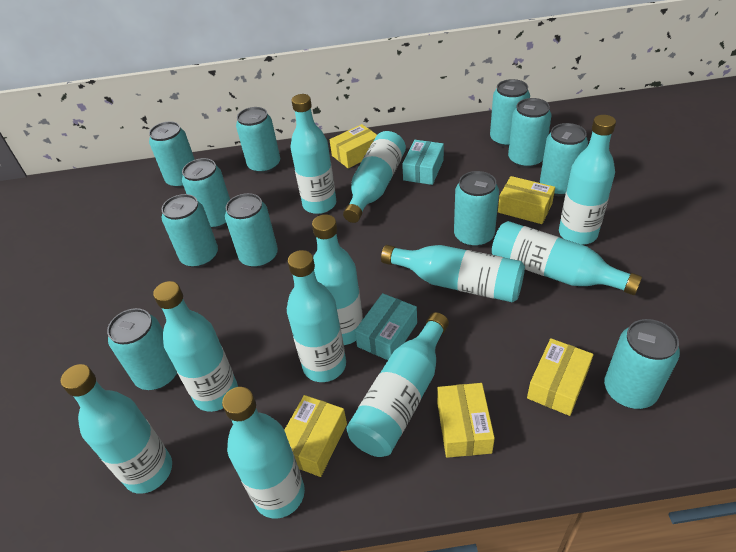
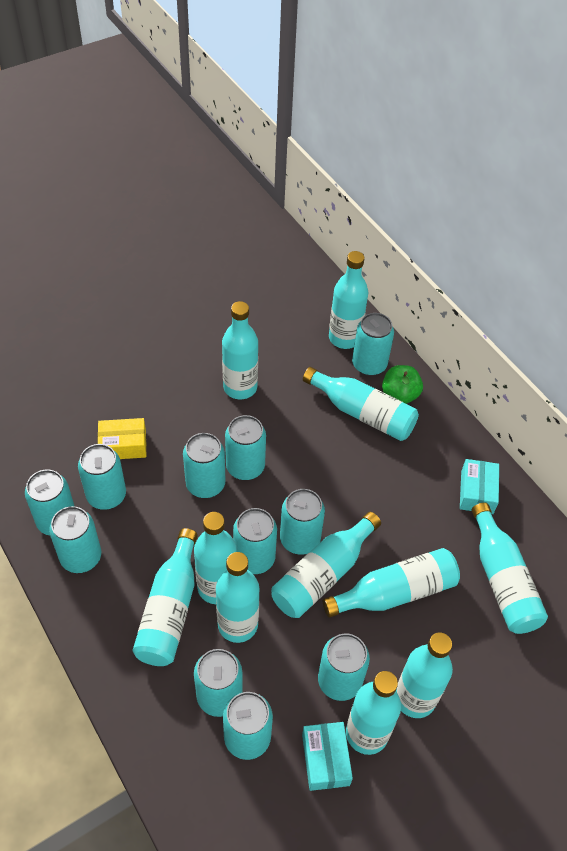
green apple: none = 0 -> [382,365,423,404] = 1
yellow box: [285,395,347,477] [330,124,377,168] [437,383,495,458] [498,176,555,224] [527,338,593,416] = 5 -> [98,418,146,459] = 1

